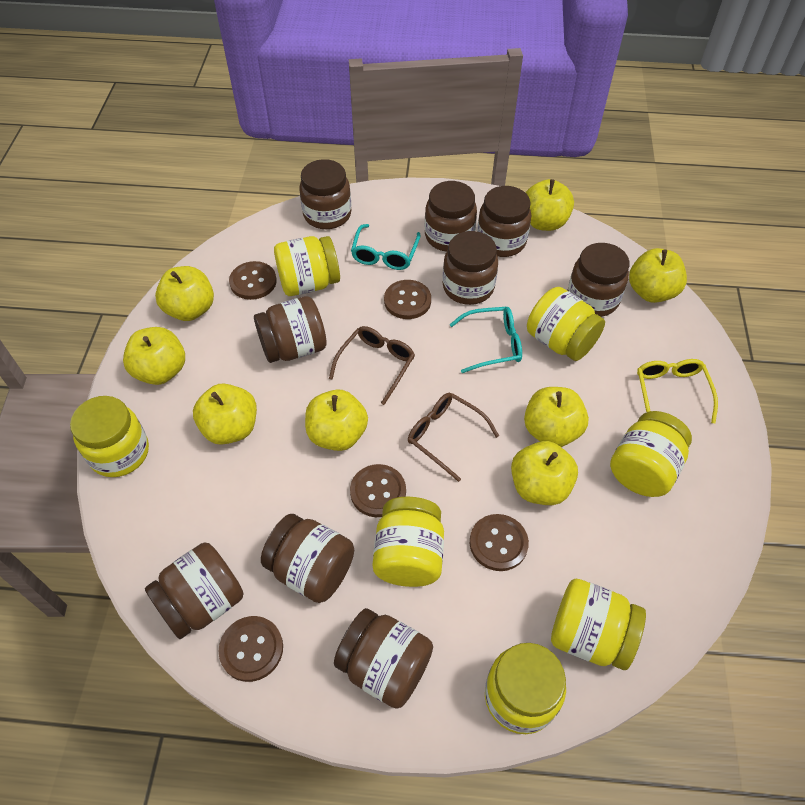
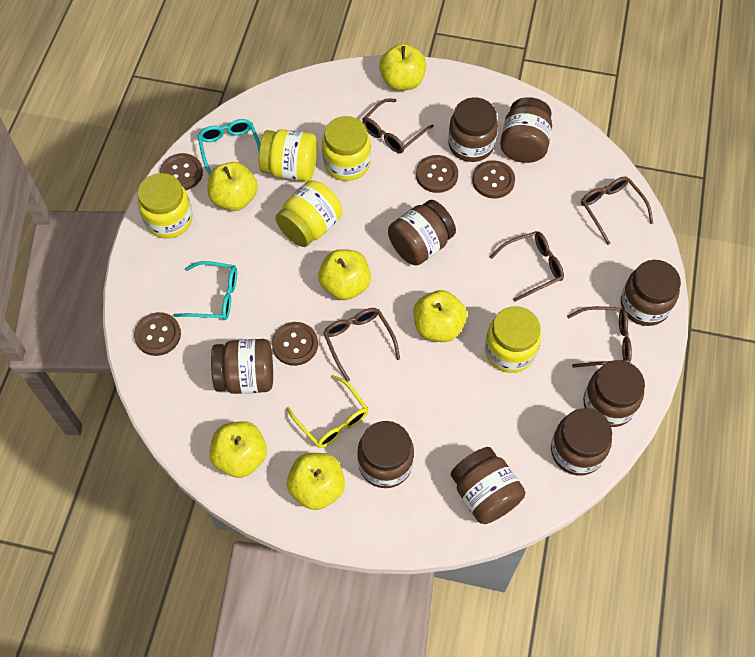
brown glasses: [329,326,415,405] [408,393,499,482] = 2 -> [323,308,400,382] [362,98,434,153] [490,231,564,301] [567,306,632,368] [581,176,653,245] = 5
yellow apple: [123,327,185,385] [155,266,214,321] [193,383,257,445] [305,389,368,451] [511,441,578,505] [524,387,589,447] [525,179,574,231] [629,248,687,303] = 8 -> [207,162,258,211] [209,421,267,478] [287,453,345,510] [318,249,371,300] [379,44,426,91] [413,290,467,342] = 6
yellow jar: [70,396,149,477] [274,236,340,296] [373,497,444,587] [485,643,566,734] [527,287,605,361] [551,579,646,670] [610,411,692,497] = 7 -> [138,173,193,238] [259,129,317,181] [275,180,342,247] [322,116,371,181] [485,306,541,373] = 5

